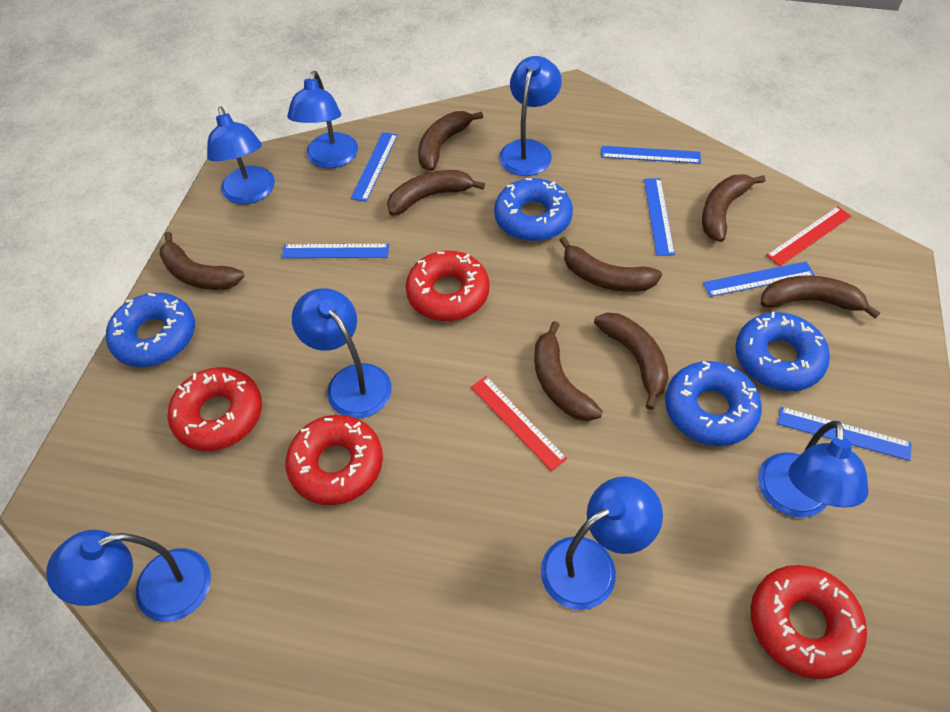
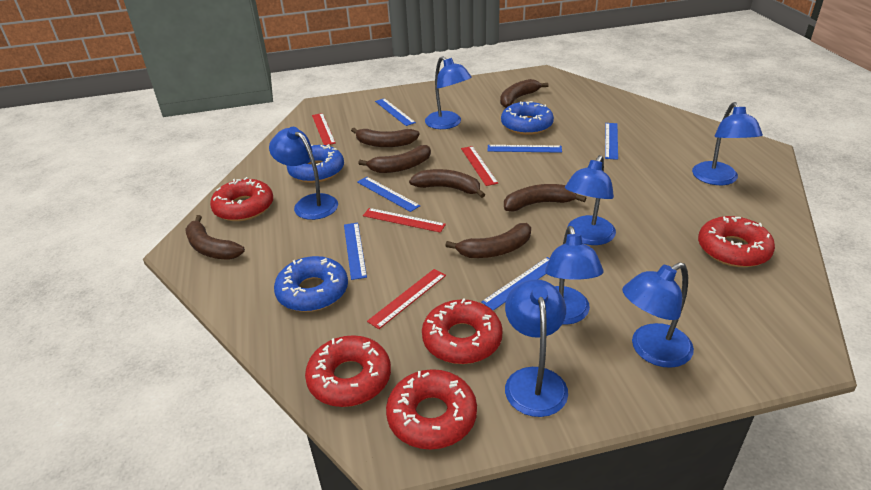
blue donut: [106,293,195,367] [494,178,573,241] [665,361,762,446] [735,312,830,391] = 4 -> [274,256,348,312] [287,144,344,183] [501,101,554,135] = 3
brown banana: [159,232,244,290] [387,170,485,216] [418,111,483,171] [534,321,603,421] [560,236,662,292] [594,313,669,410] [702,174,765,242] [761,275,880,318] = 8 -> [185,215,245,260] [351,128,420,147] [358,145,431,173] [409,169,485,198] [446,223,531,258] [500,79,549,108] [504,184,586,211] = 7
red donut: [167,367,262,451] [286,415,383,505] [405,251,489,321] [751,565,867,679] = 4 -> [210,177,273,221] [305,335,391,407] [386,369,477,449] [422,298,503,364] [698,216,775,267] = 5
red ruler: [471,376,567,471] [766,206,851,266] = 2 -> [312,113,336,145] [363,208,446,233] [367,269,446,329] [461,146,498,186] = 4

